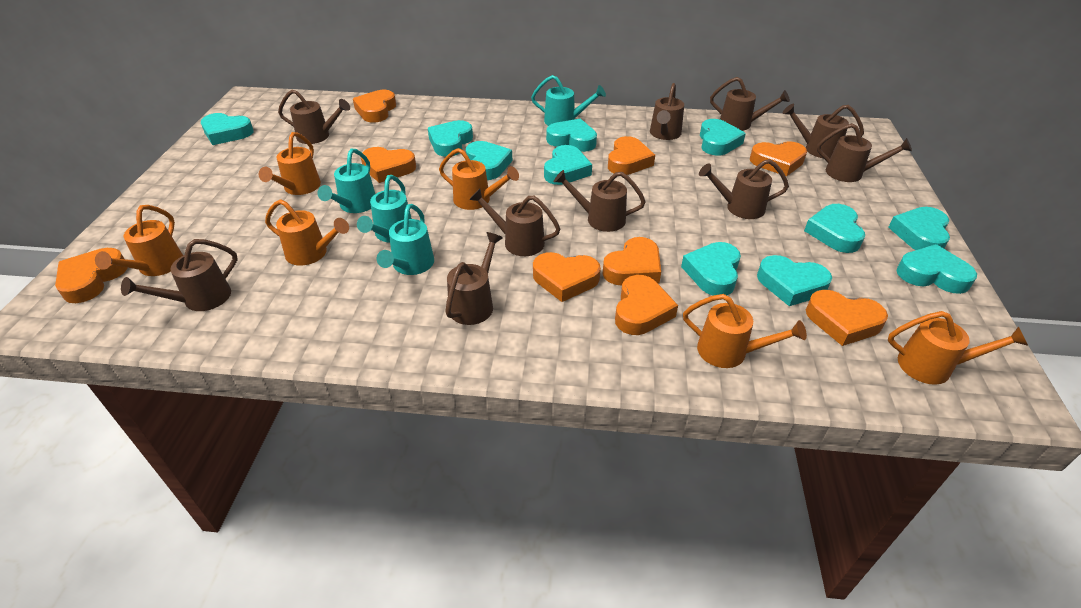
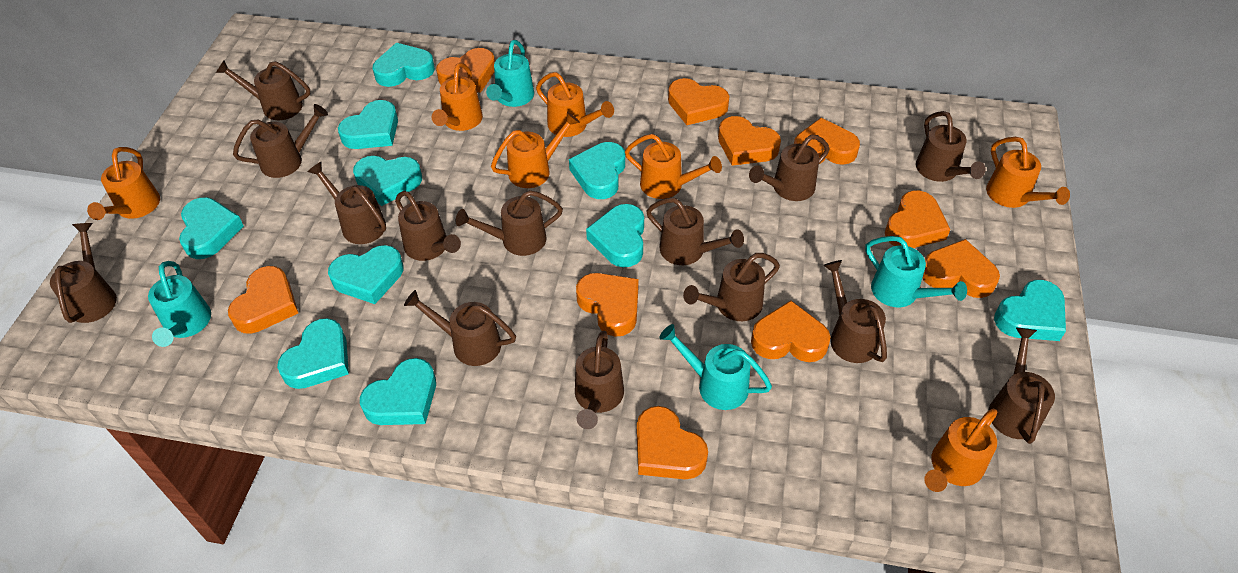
brown watering can: [121,239,238,311] [278,90,350,144] [445,232,503,325] [469,189,560,256] [554,170,646,232] [650,83,684,140] [699,159,789,219] [710,77,790,131] [783,104,864,158] [817,123,912,182] = 10 -> [50,223,117,323] [216,60,310,120] [233,104,328,178] [307,162,386,244] [395,191,461,261] [404,290,516,366] [456,190,563,256] [575,331,624,429] [646,198,744,265] [683,253,780,321] [749,135,830,201] [823,260,887,363] [916,111,986,182] [989,328,1055,444] = 14
orange heart: [55,248,128,303] [353,90,396,122] [361,147,416,183] [533,252,601,302] [602,237,661,286] [608,136,655,175] [615,275,678,335] [750,141,807,176] [806,290,888,346] = 9 -> [228,266,298,334] [436,48,495,93] [576,273,638,336] [637,406,708,479] [668,78,730,125] [718,116,781,166] [751,301,830,362] [794,118,860,165] [885,191,950,248] [923,239,1000,298] = 10
orange watering can: [95,205,183,276] [259,132,321,195] [265,199,349,265] [439,148,519,210] [683,294,807,368] [888,311,1028,385] = 6 -> [87,147,160,220] [432,63,483,131] [491,112,580,188] [536,72,614,137] [625,134,722,199] [924,409,997,492] [986,137,1070,208] = 7
turquoise heart: [201,113,254,145] [428,120,473,157] [466,141,512,180] [544,145,592,185] [546,118,597,152] [681,242,741,296] [700,119,746,156] [757,255,832,306] [804,204,865,253] [888,207,950,250] [896,244,977,294] = 11 -> [179,198,244,259] [277,318,349,389] [328,245,404,304] [338,100,398,149] [353,156,422,206] [360,358,436,425] [373,43,435,87] [569,142,625,199] [586,204,644,268] [994,280,1066,341] = 10

